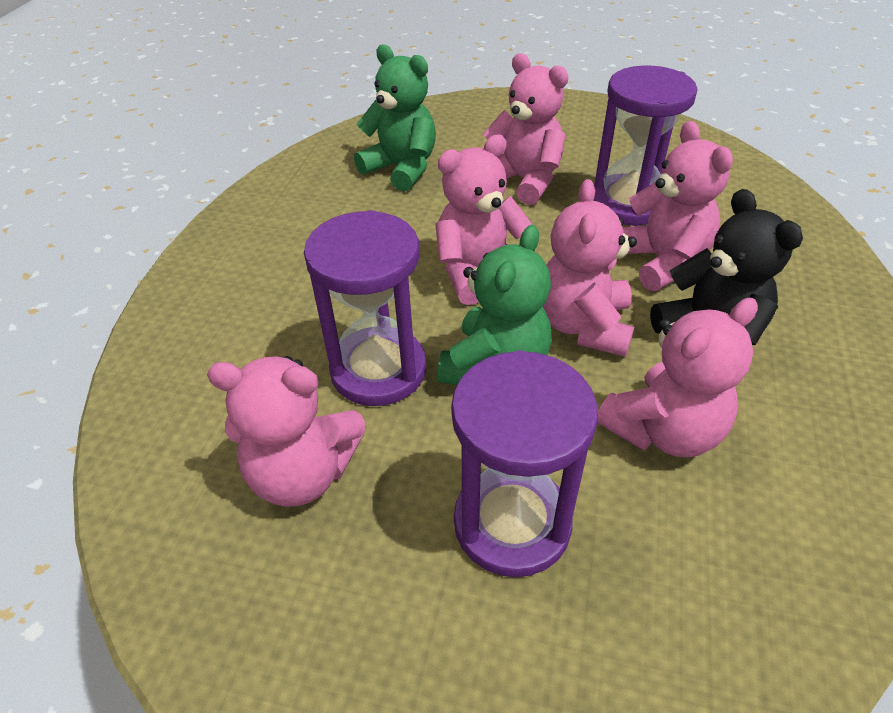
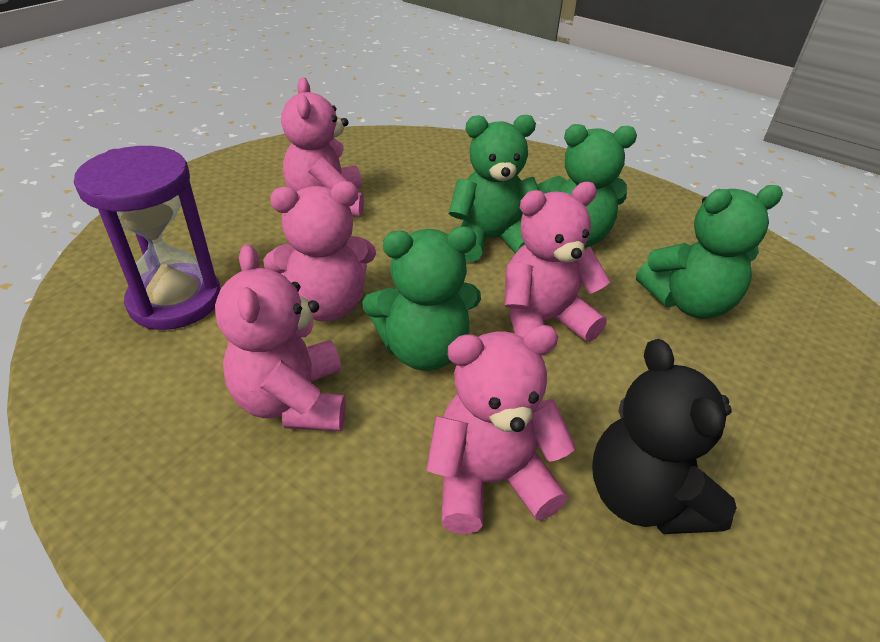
green teddy bear: [354,44,436,191] [437,225,552,385] = 2 -> [362,226,481,371] [449,115,539,262] [537,124,637,248] [636,185,783,319] = 4
pink teddy bear: [207,356,366,507] [435,134,533,305] [483,54,569,205] [543,179,637,357] [597,298,758,457] [622,121,733,291] = 6 -> [215,244,346,431] [263,181,376,322] [281,77,364,217] [426,325,576,534] [504,182,610,342] = 5
purple hourglass: [304,210,426,406] [451,350,598,577] [594,65,697,226] = 3 -> [74,146,221,330] = 1

